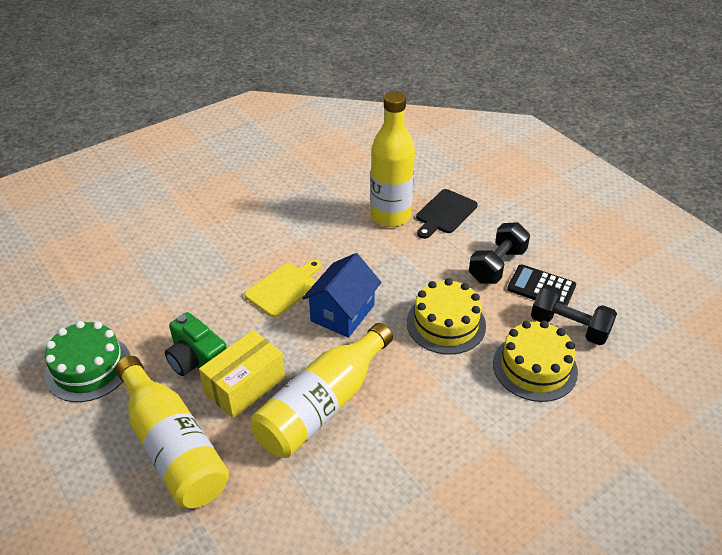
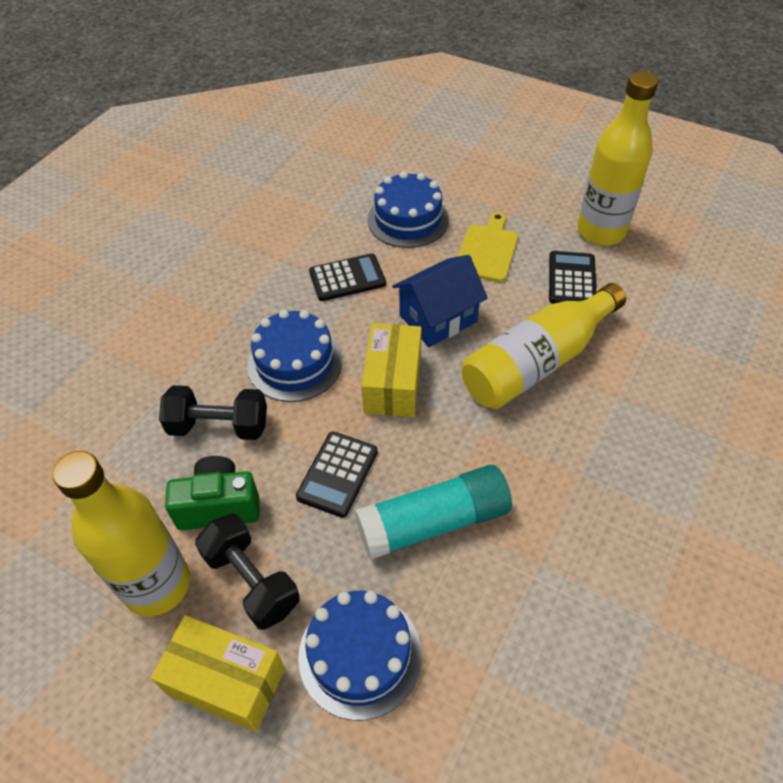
black calculator: [507,264,576,306] = 1 -> [296,432,378,518] [309,253,386,301] [549,251,597,304] = 3
black cutting board: [416,189,478,239] = 1 -> none = 0
blue cake: none = 0 -> [247,310,342,402] [298,591,422,721] [368,171,449,248] = 3
green cake: [45,321,131,402] = 1 -> none = 0
turquoise glue stick: none = 0 -> [355,465,512,559] = 1
yellow box: [199,330,285,418] = 1 -> [151,615,285,732] [362,323,422,417] = 2
yellow cake: [407,278,486,355] [493,321,578,402] = 2 -> none = 0

